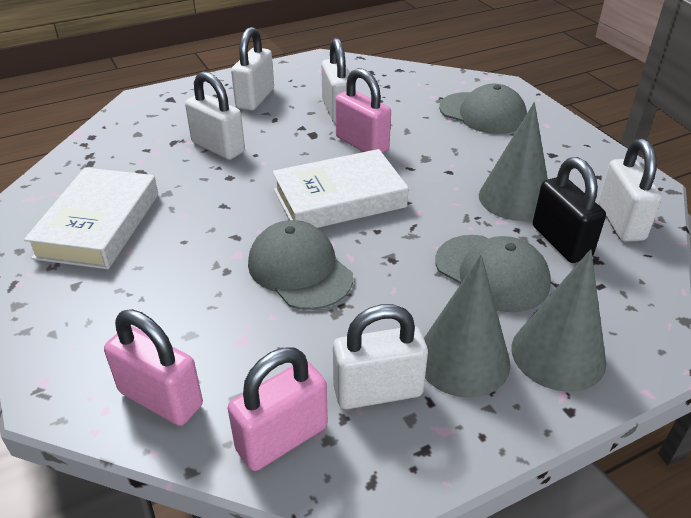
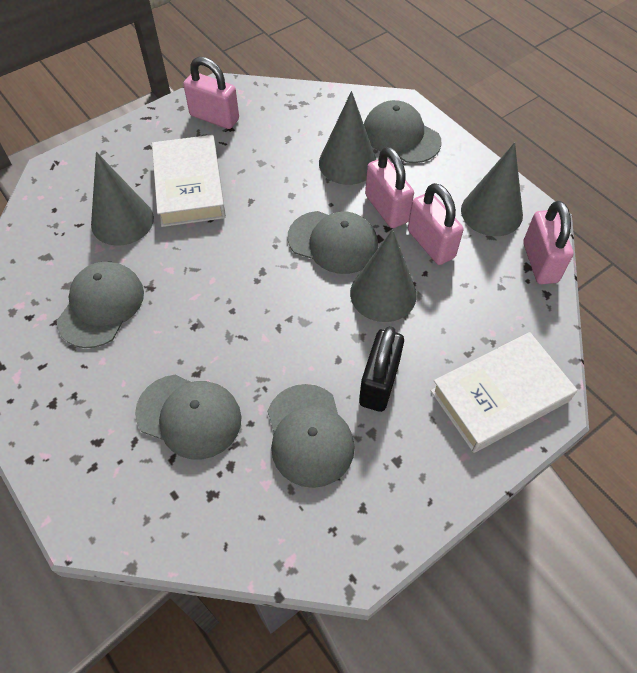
grey cap: [248,220,353,310] [435,235,551,312] [439,84,527,134] = 3 -> [57,261,144,348] [135,375,241,460] [267,384,354,488] [288,211,378,274] [364,100,441,163] = 5
grey cone: [424,255,510,398] [479,102,548,221] [512,249,607,392] = 3 -> [91,152,154,246] [319,91,376,185] [350,229,417,322] [461,142,523,236] = 4
pink padlock: [104,309,203,426] [228,348,328,471] [335,68,391,153] = 3 -> [183,57,239,129] [365,147,414,228] [408,183,464,265] [523,201,574,284] = 4
white padlock: [185,72,245,160] [231,27,274,111] [321,38,350,123] [333,304,428,409] [598,139,662,242] = 5 -> none = 0

